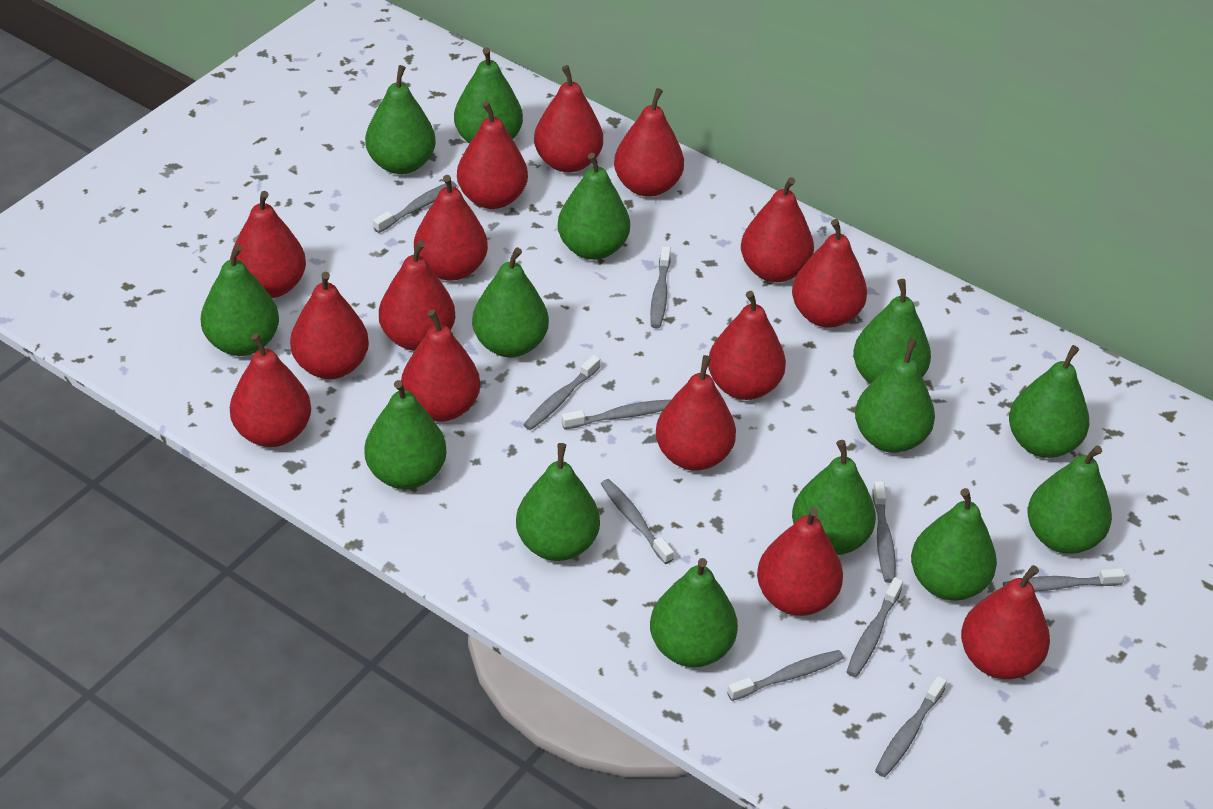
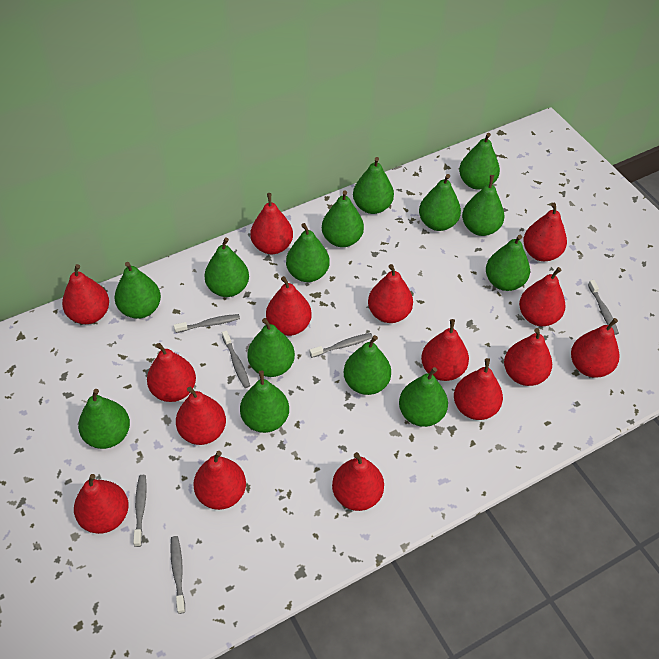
grey toothbrush: [373,181,457,233] [523,355,600,430] [562,400,671,429] [601,479,674,564] [650,246,671,329] [727,650,844,701] [847,577,903,677] [872,481,896,583] [875,676,947,777] [1003,568,1126,591] = 10 -> [133,475,147,547] [170,536,185,614] [174,314,240,333] [222,330,250,388] [310,333,373,358] [588,280,619,335] = 6

